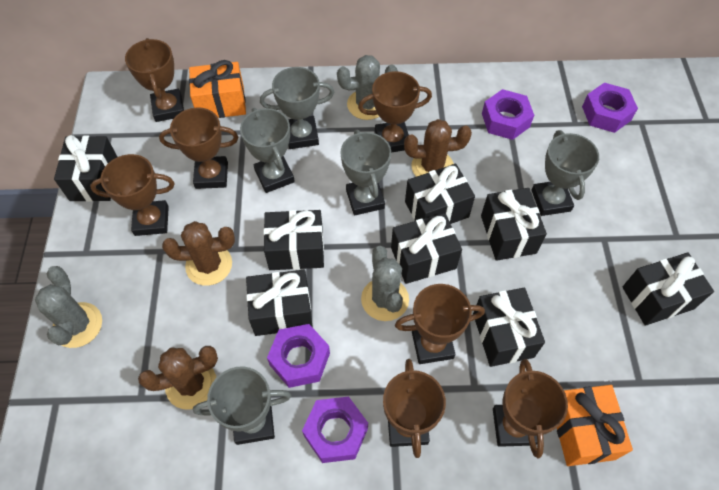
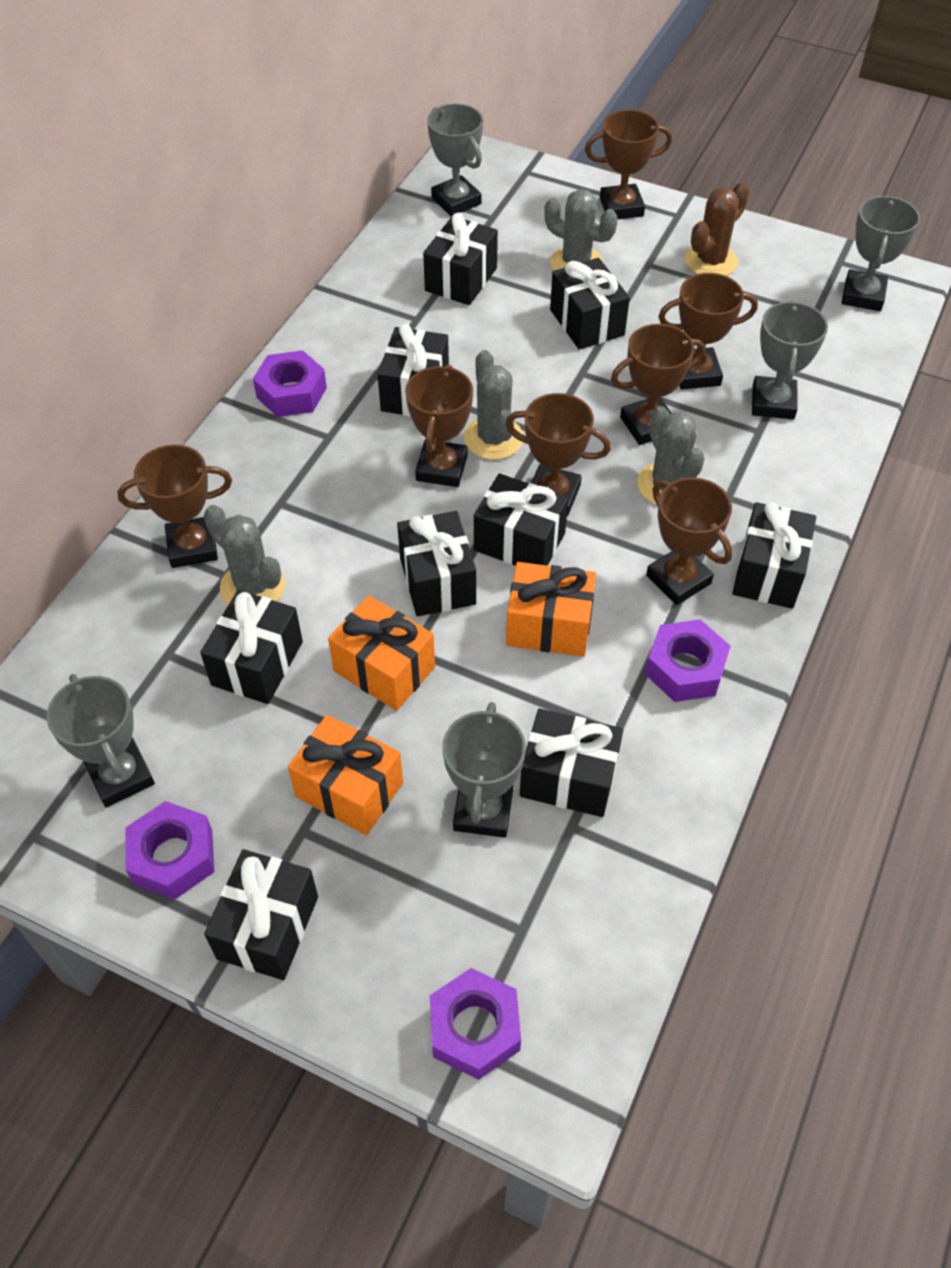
black gift: [54,135,117,202] [246,270,313,336] [263,210,324,270] [391,213,462,284] [405,164,475,224] [473,288,545,367] [481,188,547,261] [622,252,714,326] = 8 -> [200,590,303,704] [204,849,318,980] [378,324,449,416] [397,511,476,616] [423,213,498,305] [474,474,568,566] [520,709,623,817] [550,258,630,350] [732,502,816,609] = 9
brown cactus: [138,346,218,410] [162,221,235,286] [404,119,472,177] = 3 -> [685,182,750,276] = 1
grey cactus: [35,266,102,348] [337,55,398,120] [361,246,409,321] = 3 -> [204,505,285,605] [464,350,523,460] [544,189,618,271] [637,406,704,505] = 4
orange gift: [189,60,246,118] [557,385,633,466] = 2 -> [288,715,403,835] [328,595,435,711] [506,562,596,657] = 3

